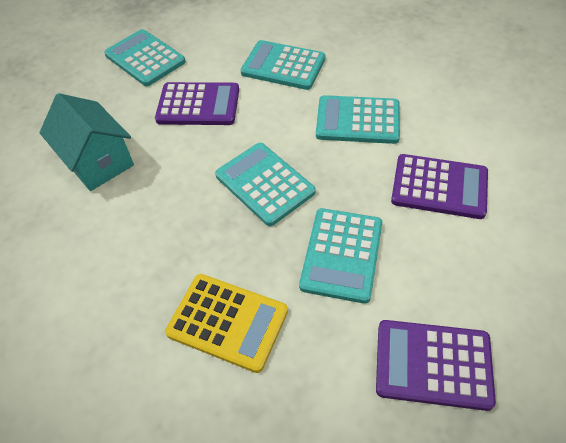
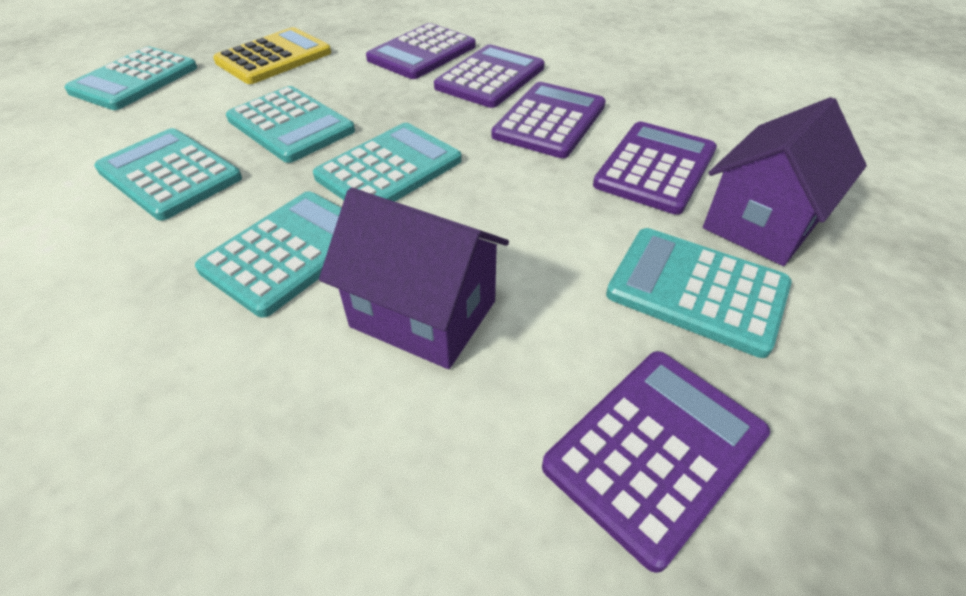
purple calculator: [155,82,239,125] [376,320,496,411] [391,154,488,219] = 3 -> [366,23,476,79] [434,44,544,108] [492,82,606,158] [542,351,770,573] [593,121,717,215] = 5
purple house: none = 0 -> [319,188,509,369] [703,97,867,266] = 2
turquoise calculator: [104,29,186,86] [215,143,316,226] [240,40,325,90] [299,208,382,304] [316,95,400,144] = 5 -> [65,46,197,110] [94,128,242,221] [195,191,341,318] [226,86,355,163] [313,123,462,202] [606,228,792,358] = 6
turquoise house: [39,93,134,191] = 1 -> none = 0

